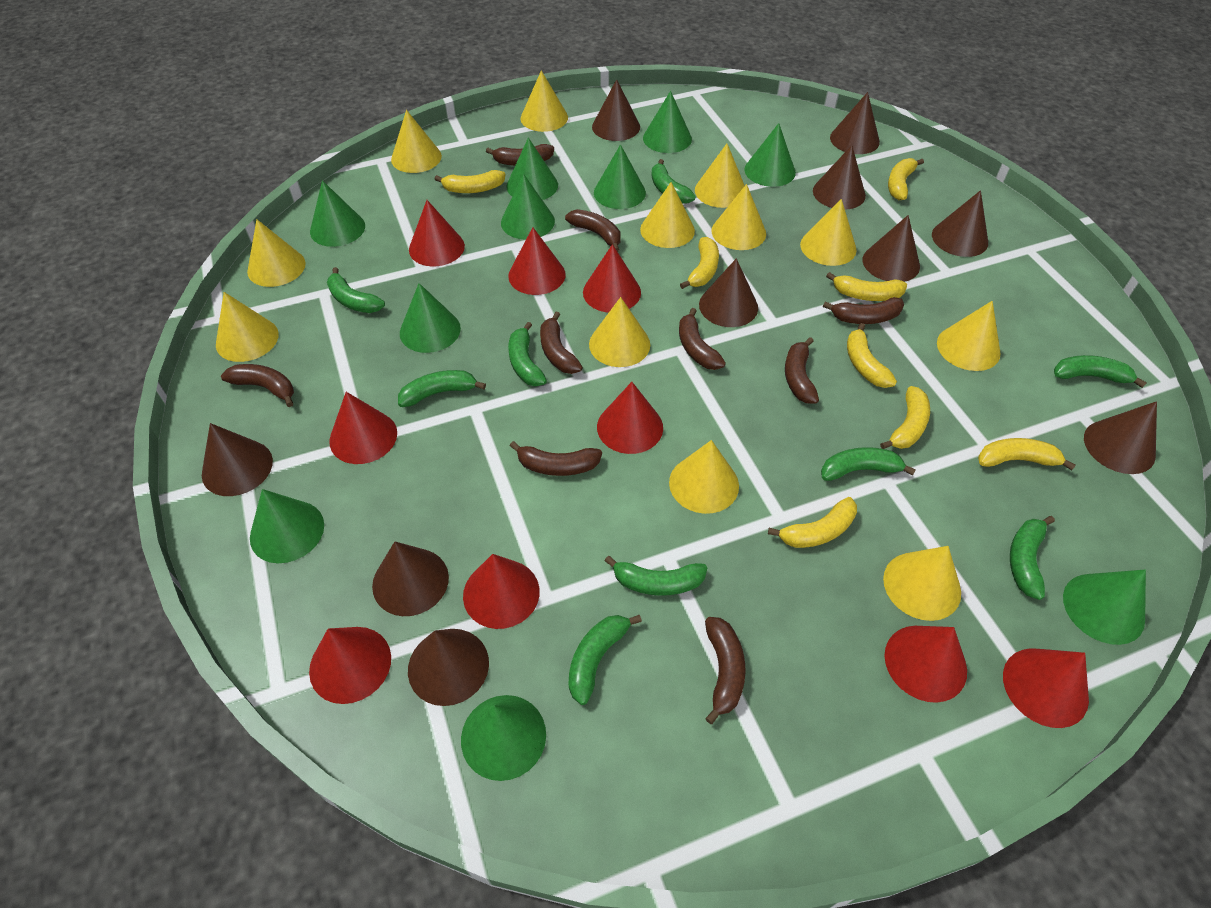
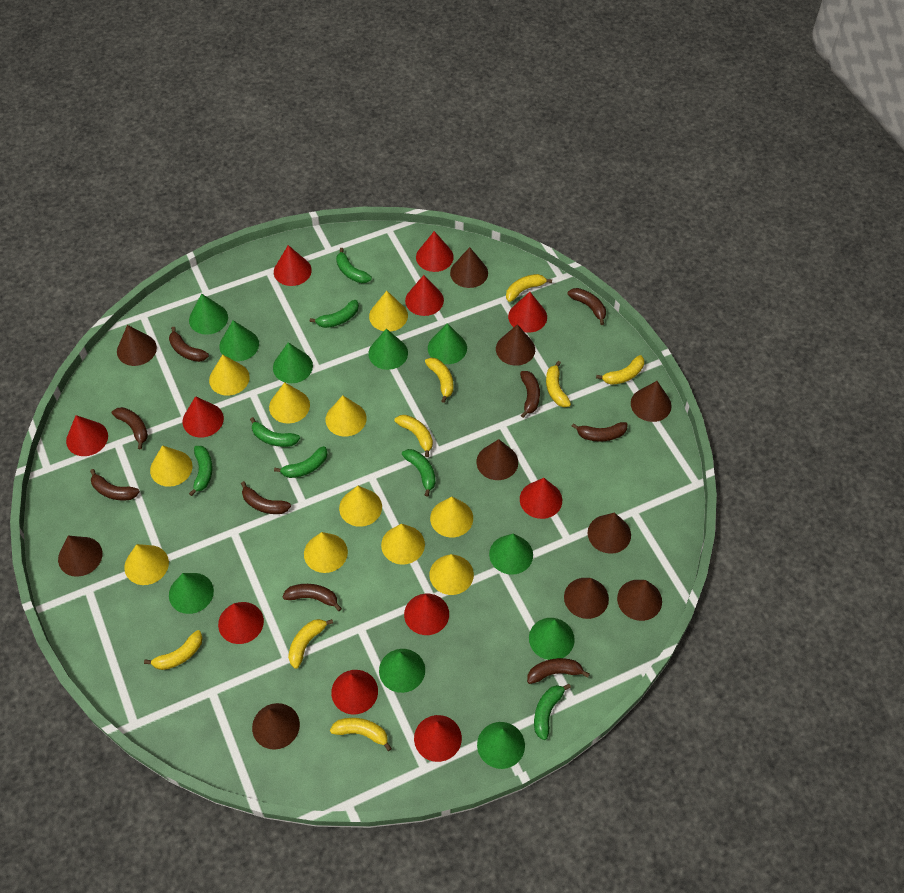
green banana: [327,267,385,313] [398,370,486,407] [508,322,547,386] [569,615,642,705] [605,556,708,596] [651,159,696,204] [821,447,916,481] [1010,516,1055,600] [1054,355,1147,388] = 9 -> [189,446,213,496] [250,417,300,447] [274,446,328,478] [310,300,359,328] [336,248,372,283] [402,449,435,497] [534,684,571,740] = 7
red cone: [309,627,391,704] [329,392,397,464] [409,200,465,266] [463,554,540,629] [508,227,566,295] [583,244,641,313] [597,382,663,454] [885,626,967,703] [1003,648,1089,728] = 9 -> [66,415,108,456] [182,396,224,438] [218,602,264,644] [274,245,312,286] [331,670,378,715] [404,594,449,635] [405,275,444,316] [414,715,462,762] [416,231,454,272] [508,292,547,333] [520,478,562,519] = 11
yellow cone: [216,292,279,362] [247,219,306,287] [391,110,442,173] [521,70,568,132] [589,297,650,367] [640,182,695,248] [669,440,739,514] [695,144,745,208] [712,184,766,250] [800,199,856,266] [883,546,961,621] [937,301,1000,371] = 12 -> [124,544,169,585] [150,445,193,487] [209,354,250,396] [269,382,310,424] [304,532,348,573] [326,396,367,437] [339,486,382,527] [369,291,408,332] [381,524,425,565] [429,554,474,595] [430,497,473,538] = 11

